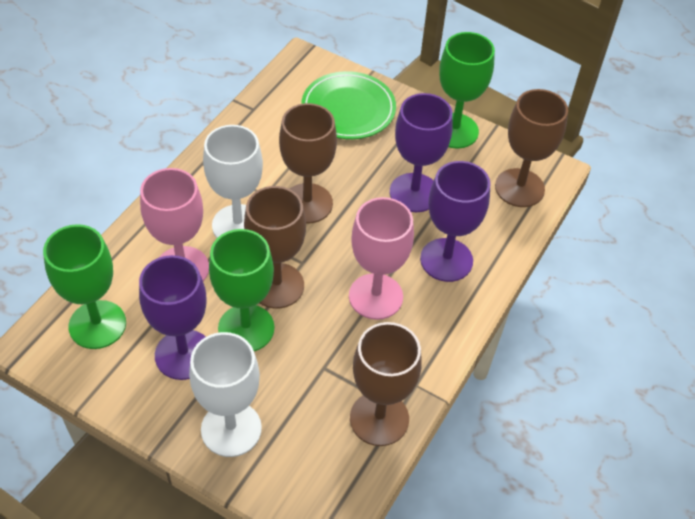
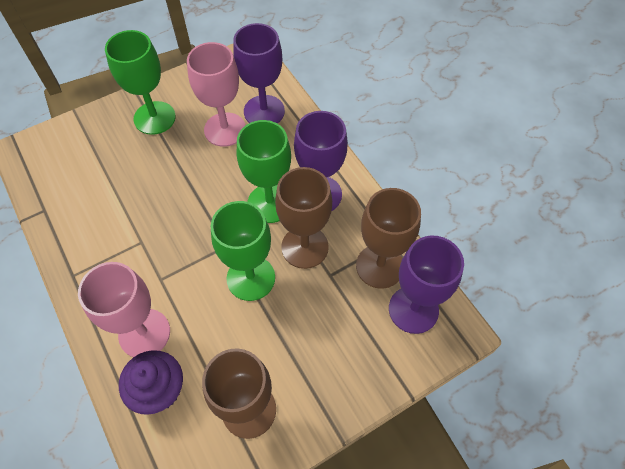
brown goblet: [244,186,306,309] [279,103,337,223] [350,322,422,446] [495,89,568,207] = 4 -> [202,348,276,439] [275,167,332,269] [356,188,421,289] = 3
green plate: [302,71,396,139] = 1 -> none = 0
purple cupcake: none = 0 -> [119,350,183,415] = 1
white goblet: [189,332,262,457] [203,125,263,238] = 2 -> none = 0

